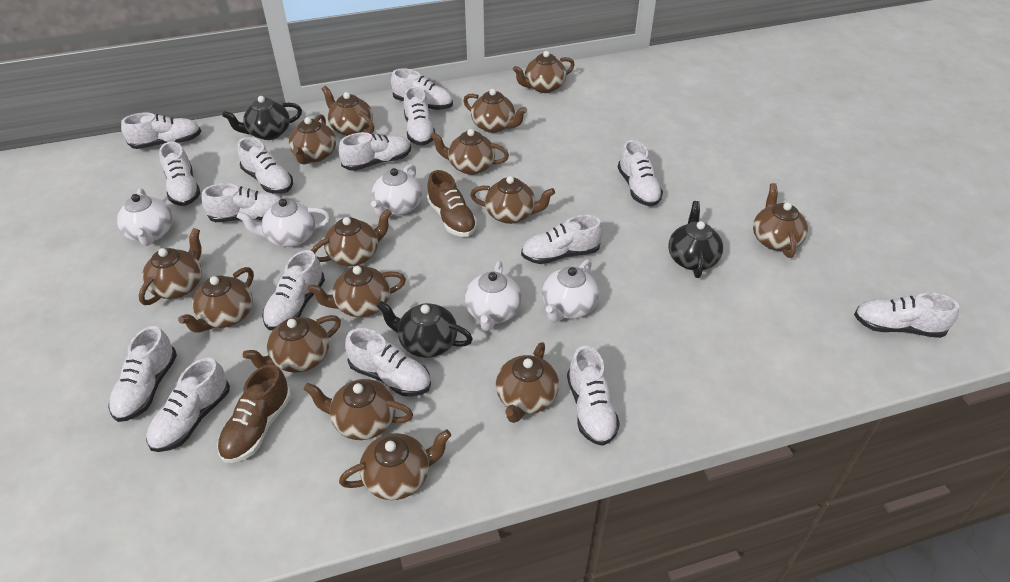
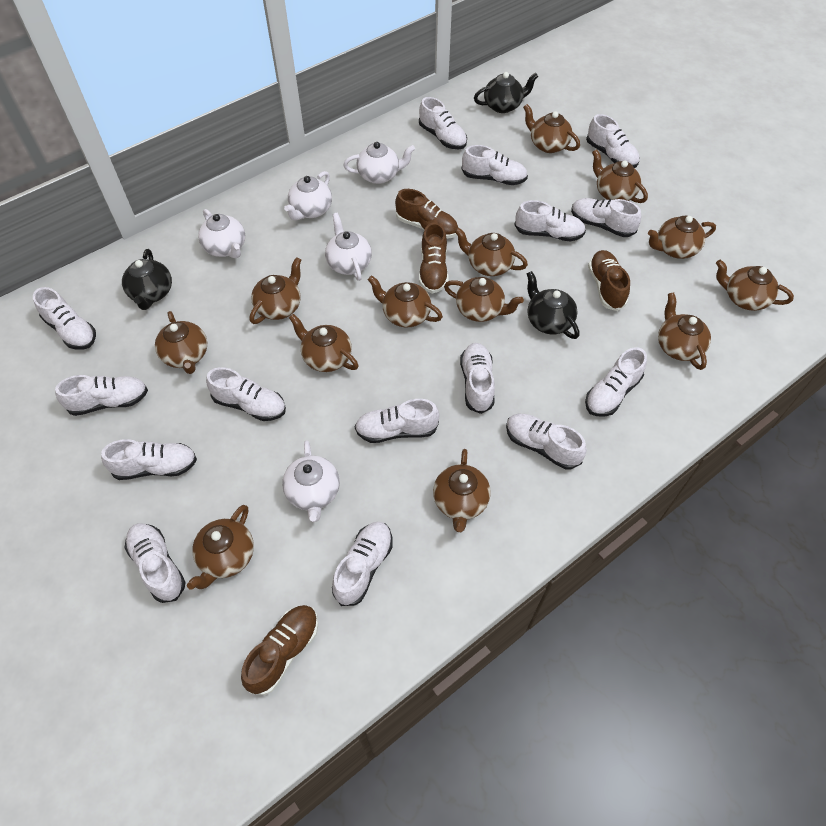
brown shoe: [217,364,291,463] [427,170,477,237] = 2 -> [241,605,318,695] [395,189,458,239] [419,222,449,294] [588,250,630,311] = 4
brown teapot: [139,228,202,305] [178,267,254,333] [243,315,341,373] [289,114,336,164] [303,379,413,440] [307,265,406,317] [311,209,392,266] [322,86,374,136] [339,430,451,500] [430,129,509,175] [463,89,527,133] [470,176,555,224] [496,342,559,423] [513,51,575,93] [753,183,808,258] = 15 -> [155,311,207,374] [187,505,254,590] [250,257,301,324] [289,314,359,372] [368,275,443,328] [433,449,491,532] [444,277,524,322] [454,227,528,276] [523,104,580,153] [592,149,648,203] [648,216,716,259] [658,292,711,370] [716,259,794,311] = 13

